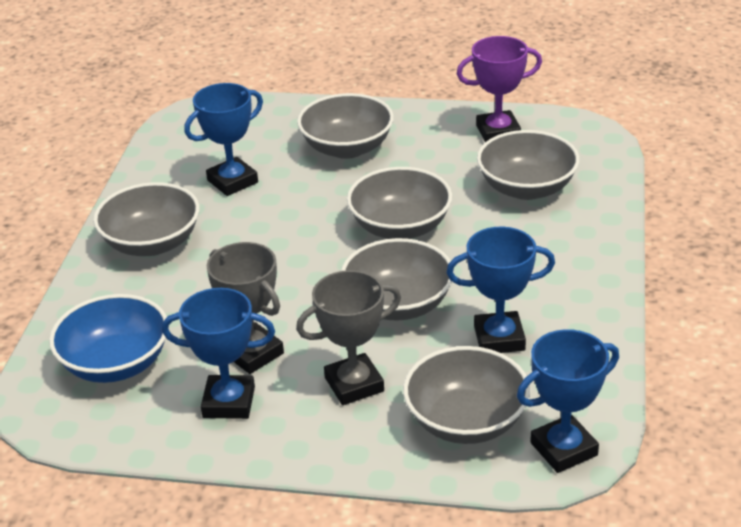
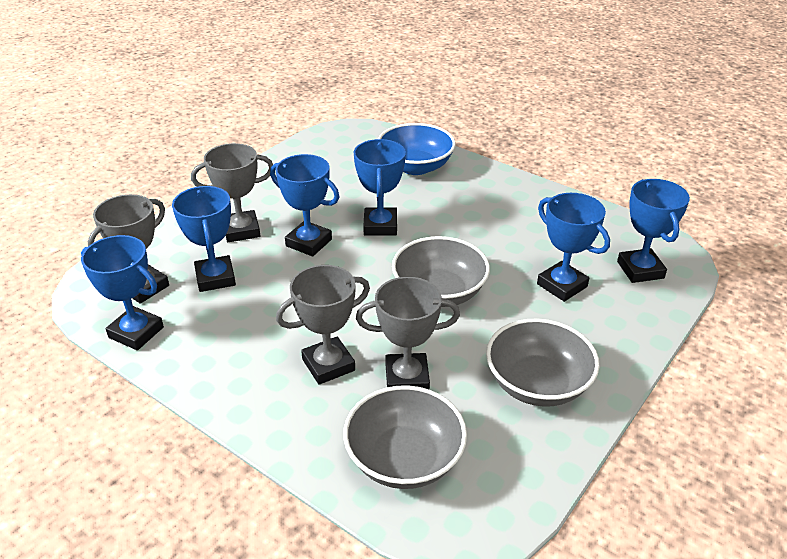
blue trophy: [162,288,275,419] [184,83,263,196] [446,227,555,353] [517,329,619,473] = 4 -> [81,235,164,350] [172,186,236,292] [270,154,339,256] [354,139,406,235] [537,193,610,302] [617,179,690,283] = 6
grey bowl: [93,182,200,256] [297,93,394,159] [341,238,454,320] [347,167,452,239] [403,346,531,444] [477,130,579,200] = 6 -> [343,385,467,489] [392,236,490,307] [486,319,600,407] = 3
grey trophy: [206,242,284,374] [296,270,401,405] = 2 -> [88,194,169,304] [191,143,273,242] [276,265,370,385] [356,277,460,390] = 4
purple trophy: [457,36,542,142] = 1 -> none = 0

